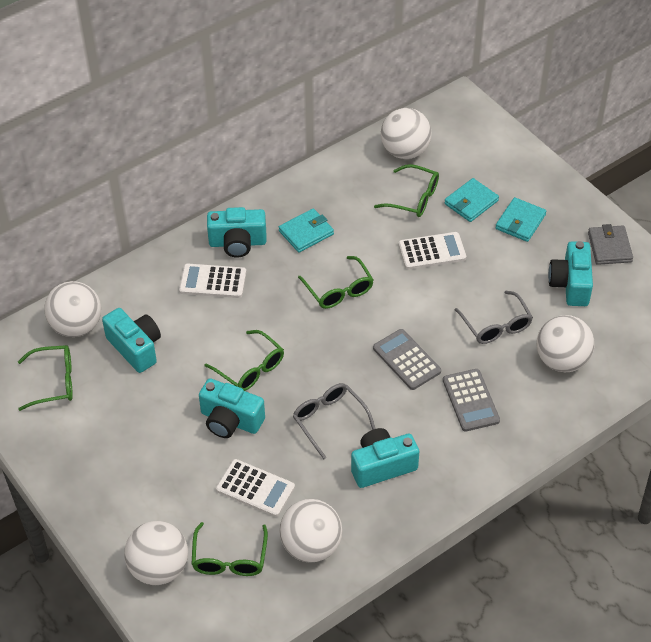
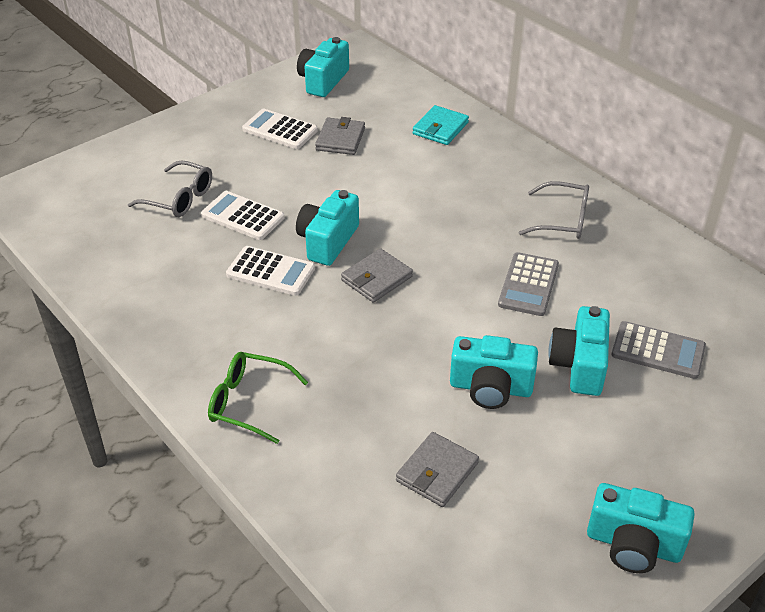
green glasses: [18,345,73,411] [192,522,268,576] [204,330,284,391] [298,256,373,309] [374,164,439,217] = 5 -> [208,352,308,444] = 1
grey wallet: [588,224,633,265] = 1 -> [315,117,365,155] [341,248,413,303] [396,432,479,507] = 3
turquoise wallet: [279,208,334,252] [444,178,499,222] [495,197,546,242] = 3 -> [413,105,469,145] = 1
white ball: [44,281,101,337] [124,521,188,585] [279,499,342,563] [381,108,432,159] [537,315,595,372] = 5 -> none = 0

